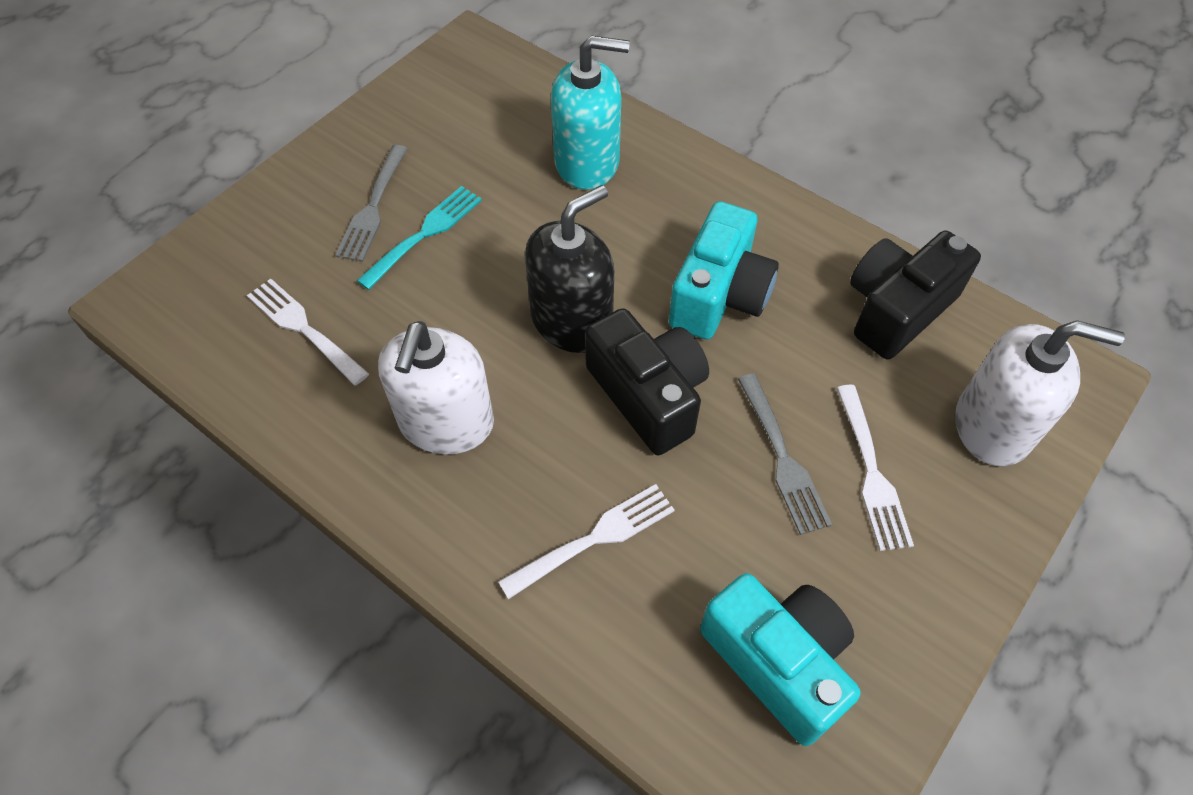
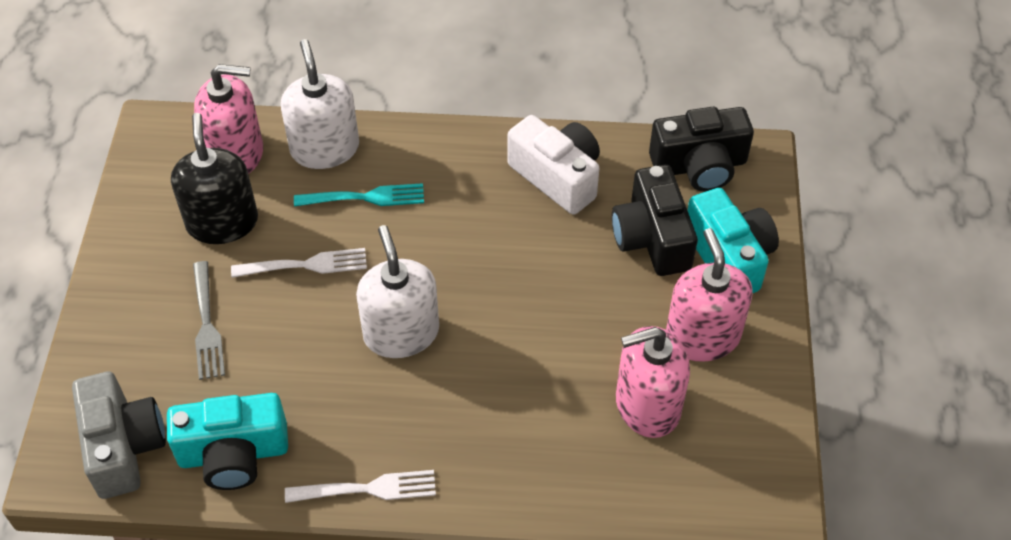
grey camera: none = 0 -> [72,372,166,499] = 1
grey fork: [335,145,408,262] [738,374,832,535] = 2 -> [193,261,225,380] = 1
pink soap dispenser: none = 0 -> [194,64,263,174] [616,326,690,438] [666,228,753,362] = 3
turquoise soap dispenser: [551,35,630,190] = 1 -> none = 0
white camera: none = 0 -> [508,115,600,215] = 1
white fork: [247,279,369,386] [498,484,675,600] [837,385,914,551] = 3 -> [231,248,367,278] [285,470,436,503] = 2

